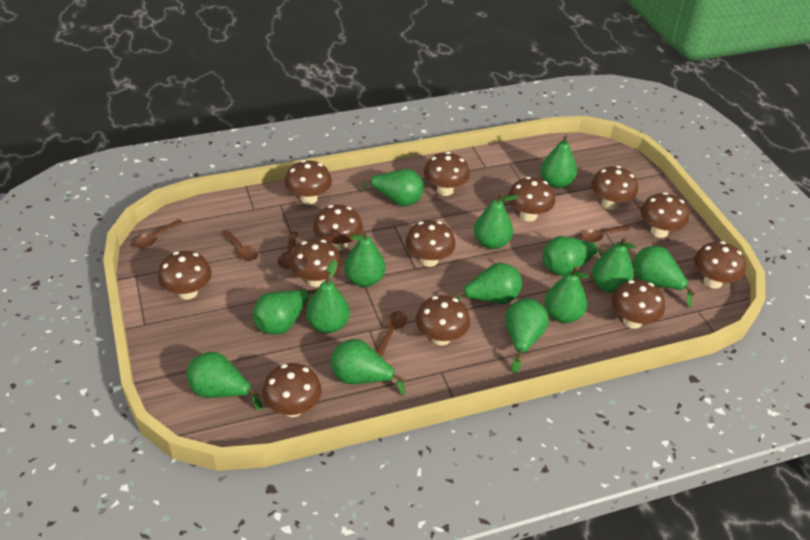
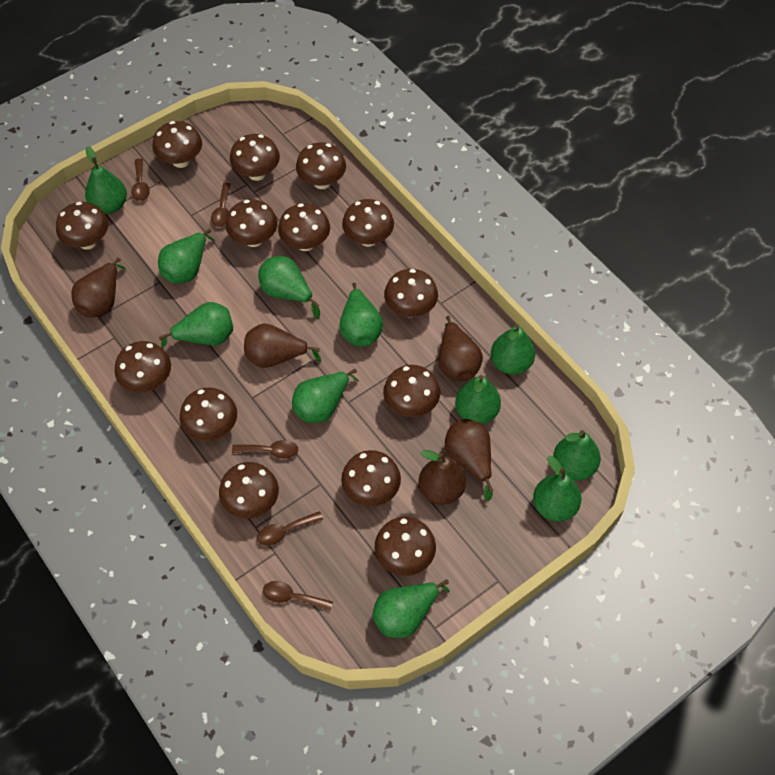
brown mushroom: [158,251,212,300] [262,363,322,417] [285,160,332,204] [290,239,342,287] [313,205,363,251] [405,220,456,267] [416,295,470,345] [424,152,470,196] [508,177,555,222] [591,166,638,210] [611,280,665,329] [640,192,689,238] [694,241,746,289] = 13 -> [56,202,108,250] [115,341,171,392] [152,121,202,168] [180,387,237,441] [219,462,279,519] [226,200,278,247] [230,134,280,181] [278,203,330,251] [296,142,346,189] [341,450,401,507] [342,199,394,247] [375,517,436,576] [383,365,440,417] [384,269,438,317] = 14
brown pear: none = 0 -> [71,258,126,317] [244,323,321,368] [419,450,466,505] [438,316,483,381] [445,419,493,501] = 5
green pear: [186,352,262,411] [253,289,317,335] [307,260,350,333] [331,339,406,395] [344,230,386,287] [361,169,424,206] [453,263,522,304] [474,193,518,249] [505,298,549,373] [540,135,577,188] [542,236,606,276] [544,266,589,323] [592,237,636,293] [633,246,695,308] = 14 -> [85,146,127,214] [158,229,215,284] [159,302,233,348] [258,256,320,318] [292,369,359,423] [339,283,383,347] [373,579,450,638] [455,375,501,424] [491,324,535,375] [533,456,581,522] [553,430,601,480] = 11

